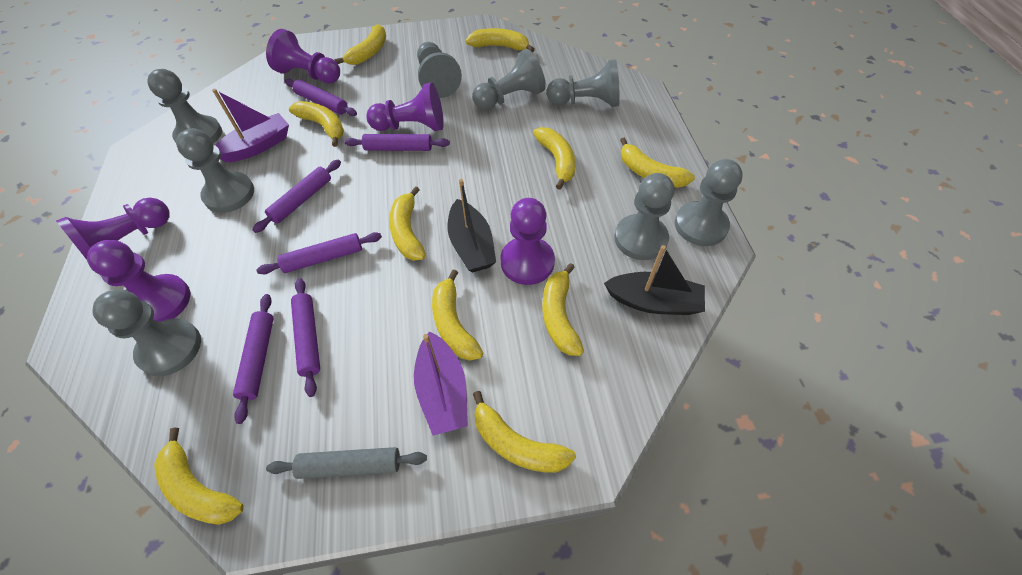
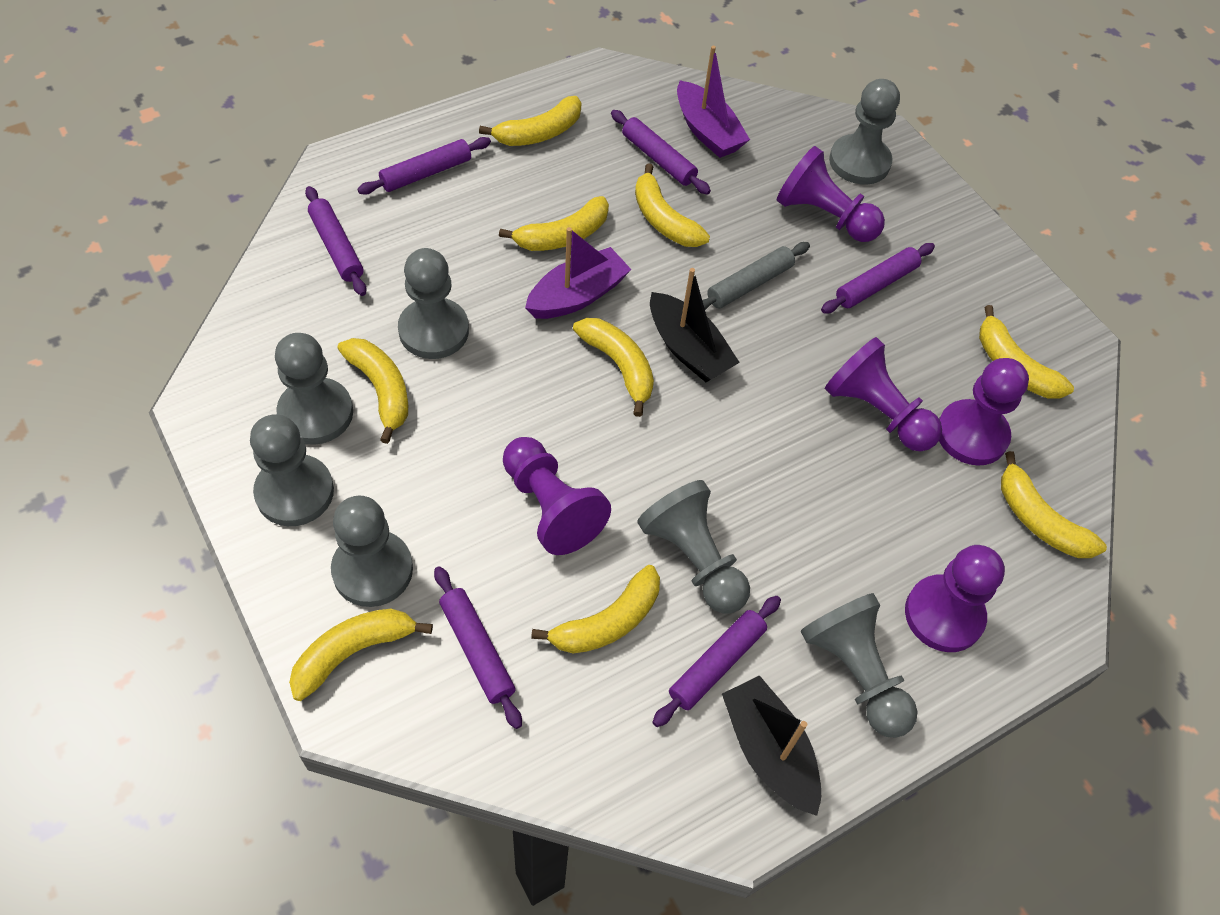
grey pawn: [92,290,201,376] [147,69,222,144] [176,128,254,213] [417,42,462,98] [473,49,546,110] [547,59,620,107] [614,173,674,260] [675,159,743,246] = 8 -> [250,414,334,526] [275,333,353,445] [331,496,413,607] [398,248,469,359] [637,480,750,613] [800,593,918,738] [829,79,900,185] = 7
yellow banana: [154,427,244,525] [289,101,344,147] [334,24,386,65] [389,186,426,261] [432,270,483,361] [466,28,535,52] [473,391,576,473] [533,127,576,190] [542,263,584,356] [620,137,695,188] = 10 -> [289,609,433,701] [338,338,408,444] [479,96,581,146] [499,196,609,251] [531,565,660,654] [573,318,654,417] [635,163,710,247] [979,305,1074,399] [1001,451,1107,558] = 9

